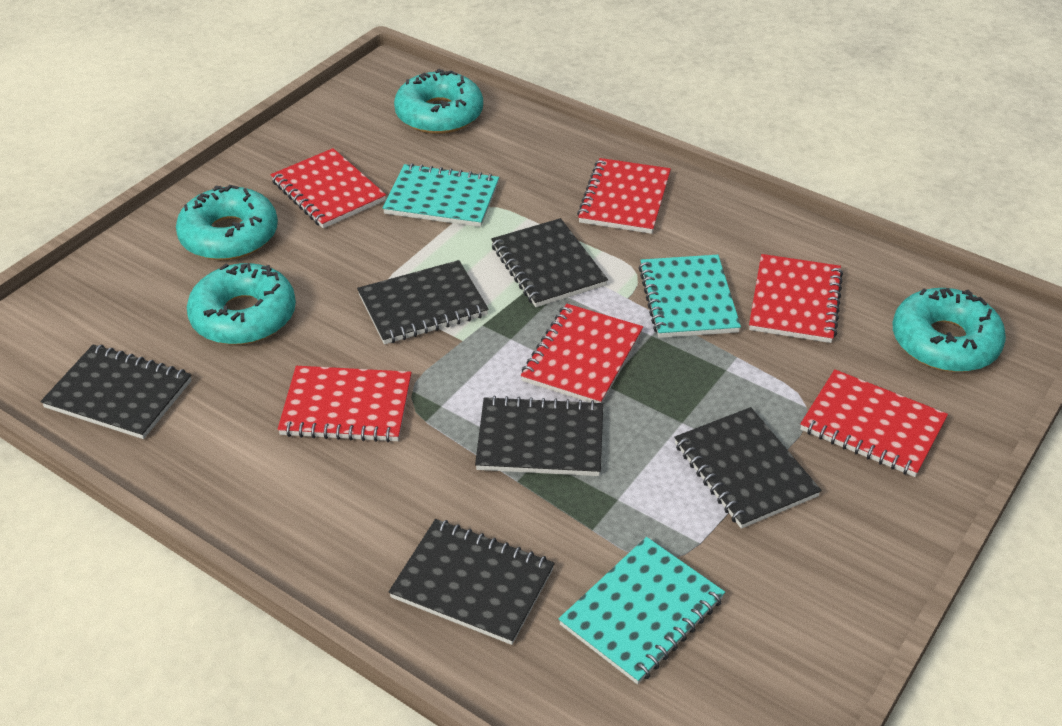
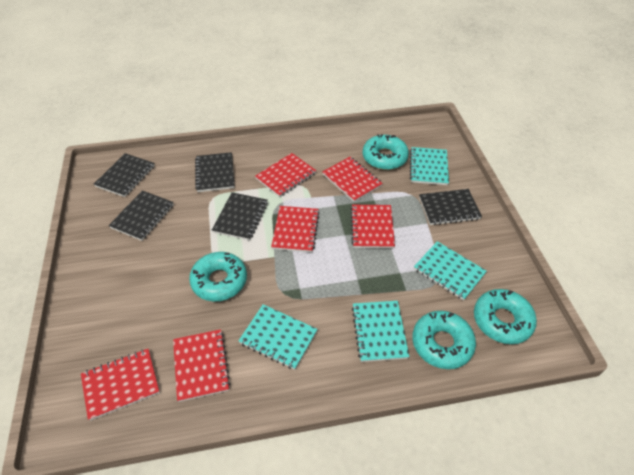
black notebook: [41,344,192,439] [357,260,489,344] [389,519,555,645] [475,396,603,476] [491,218,608,307] [674,407,822,529] = 6 -> [94,153,155,197] [108,190,174,241] [195,152,235,192] [212,192,268,241] [419,189,482,225] = 5
turquoise notebook: [383,163,499,227] [559,537,725,684] [639,255,741,338] = 3 -> [238,304,318,370] [352,301,409,362] [410,147,449,185] [414,241,487,300] = 4

